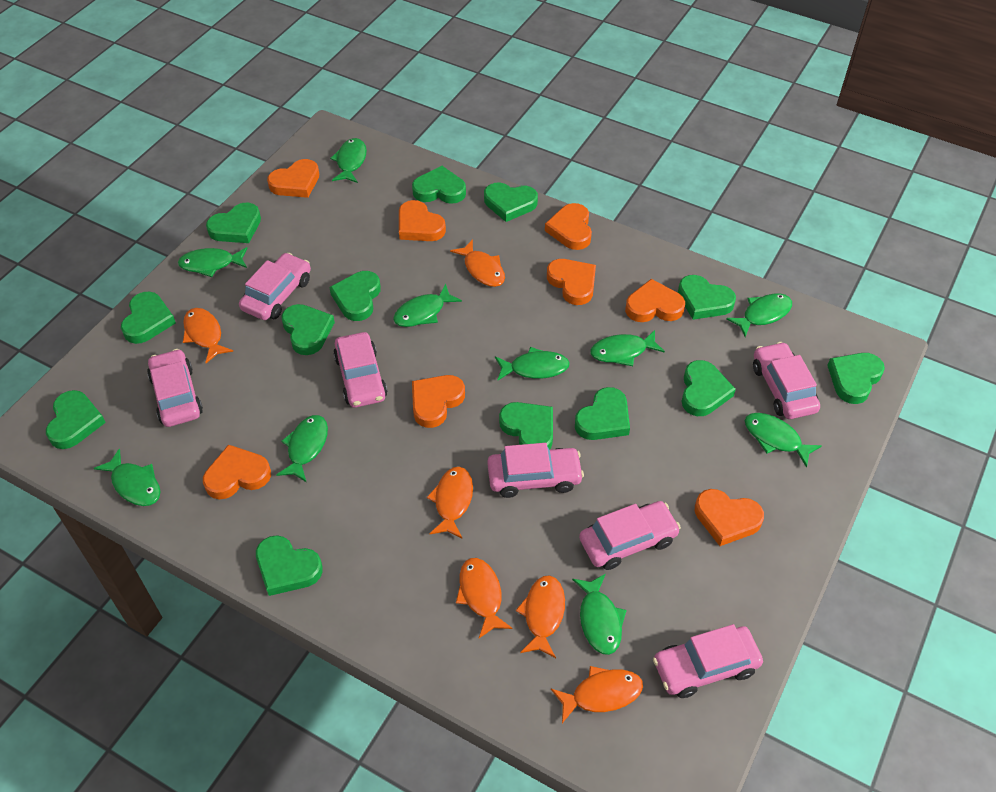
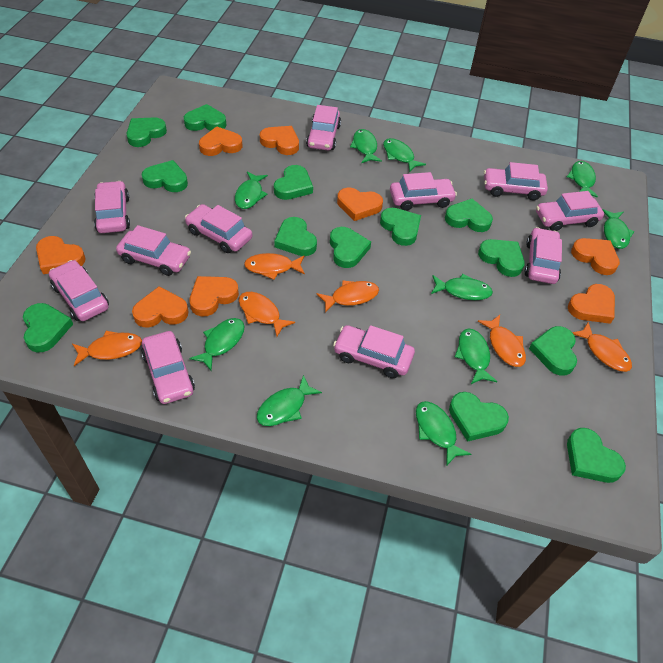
pink car: [147,349,203,427] [239,253,311,320] [333,332,387,408] [487,443,584,498] [579,501,681,570] [653,624,763,698] [753,342,820,419] = 7 -> [49,260,109,321] [94,181,130,233] [116,225,191,276] [141,331,195,404] [185,204,252,253] [306,105,341,150] [333,325,415,378] [390,172,457,211] [484,162,548,201] [525,227,562,284] [536,191,604,231] = 11

